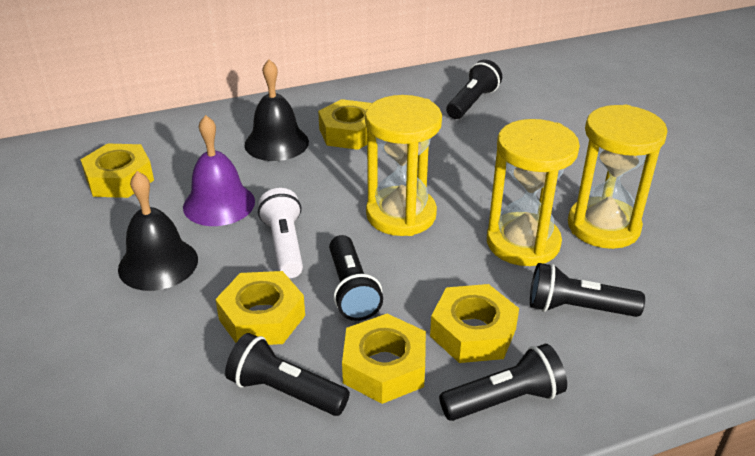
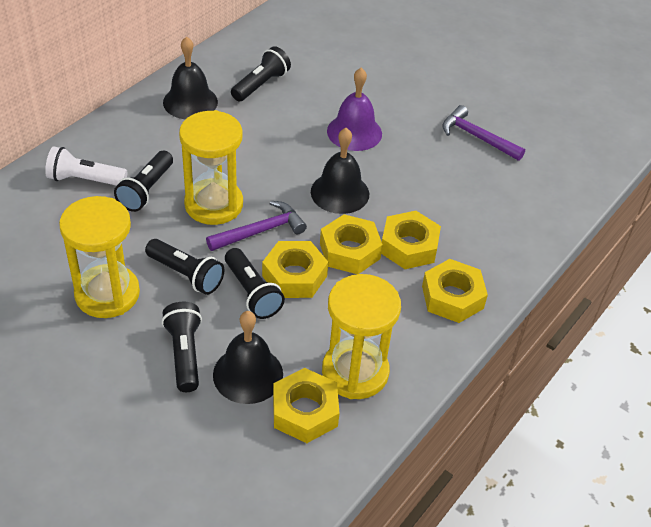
black bell: [118,171,198,291] [245,59,309,161] = 2 -> [163,36,218,120] [213,311,283,404] [311,128,369,214] = 3
purple hammer: none = 0 -> [206,201,307,251] [442,105,525,161] = 2

